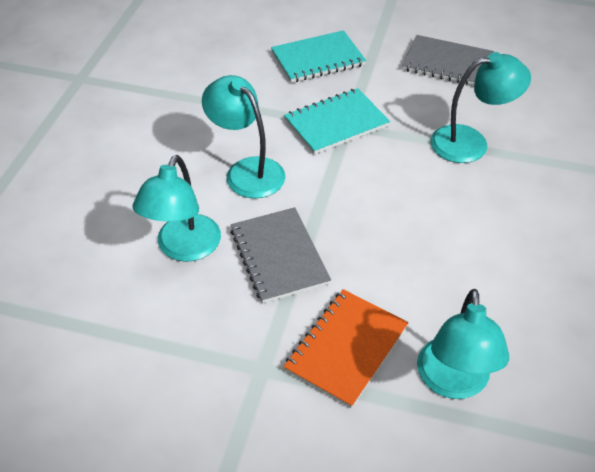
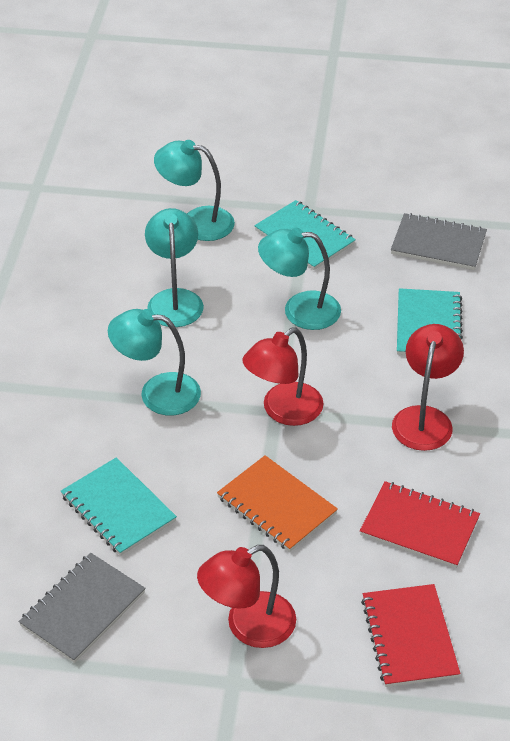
red lamp: none = 0 -> [197,545,296,648] [243,327,324,426] [392,324,464,451] = 3
red notebook: none = 0 -> [360,481,480,568] [361,584,460,687] = 2
turquoise notebook: [271,30,366,83] [284,88,390,154] = 2 -> [61,458,177,556] [254,200,356,270] [397,288,463,355] = 3

